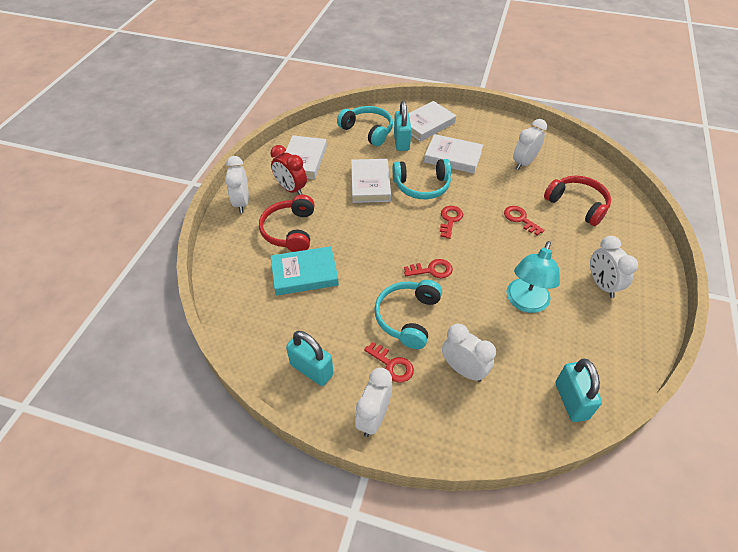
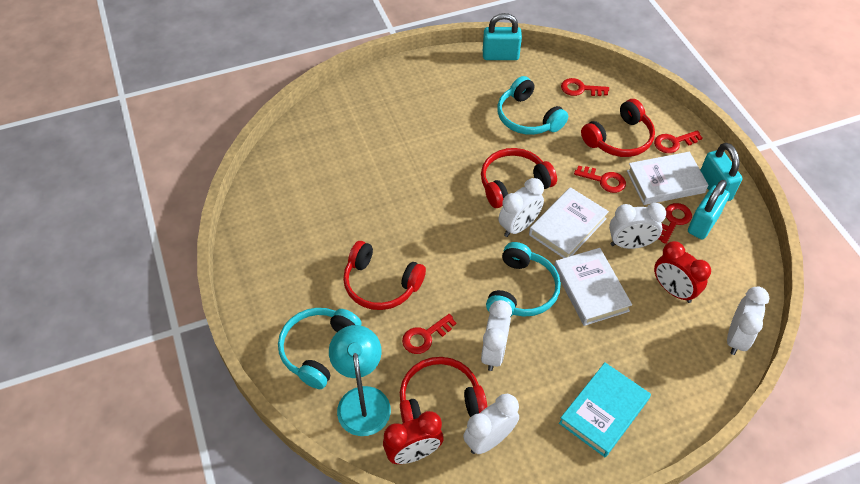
red clock: [271,145,307,195] = 1 -> [383,411,444,464] [654,241,711,303] = 2
red headphones: [259,195,315,252] [544,176,611,226] = 2 -> [343,241,426,310] [400,357,488,423] [481,148,557,208] [581,99,655,157] = 4
red key: [364,342,414,383] [404,259,453,278] [440,206,463,239] [504,206,545,235] = 4 -> [402,314,456,354] [561,78,609,96] [574,165,626,193] [654,130,703,153] [658,203,692,244] = 5
white book: [285,135,327,179] [351,159,391,203] [409,101,456,142] [424,134,483,174] = 4 -> [529,187,609,258] [554,248,632,326] [627,152,708,205] = 3

